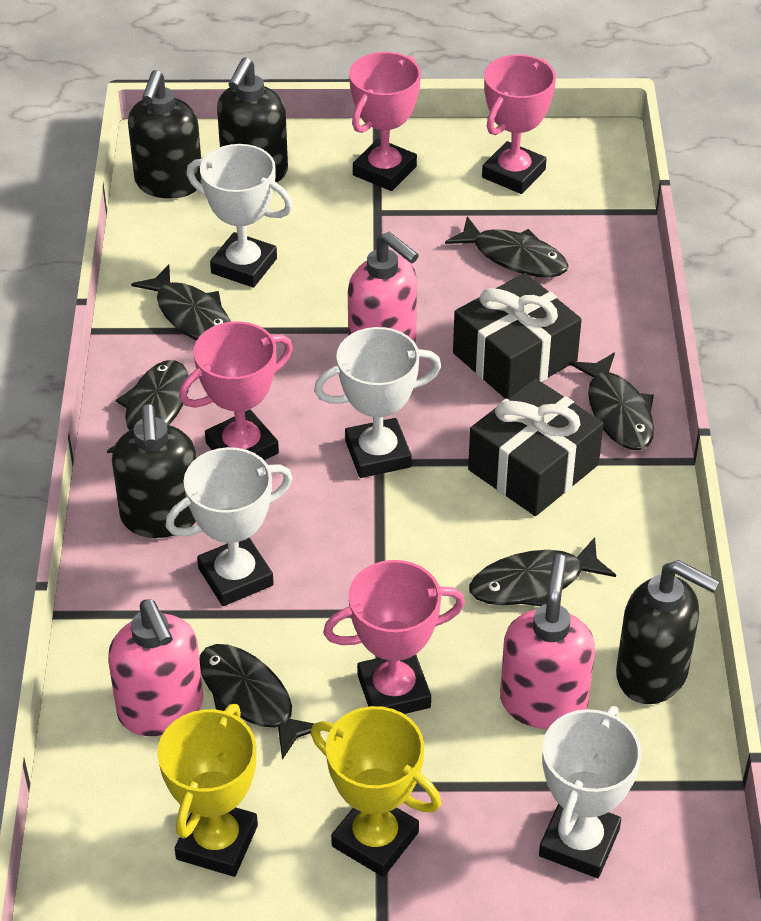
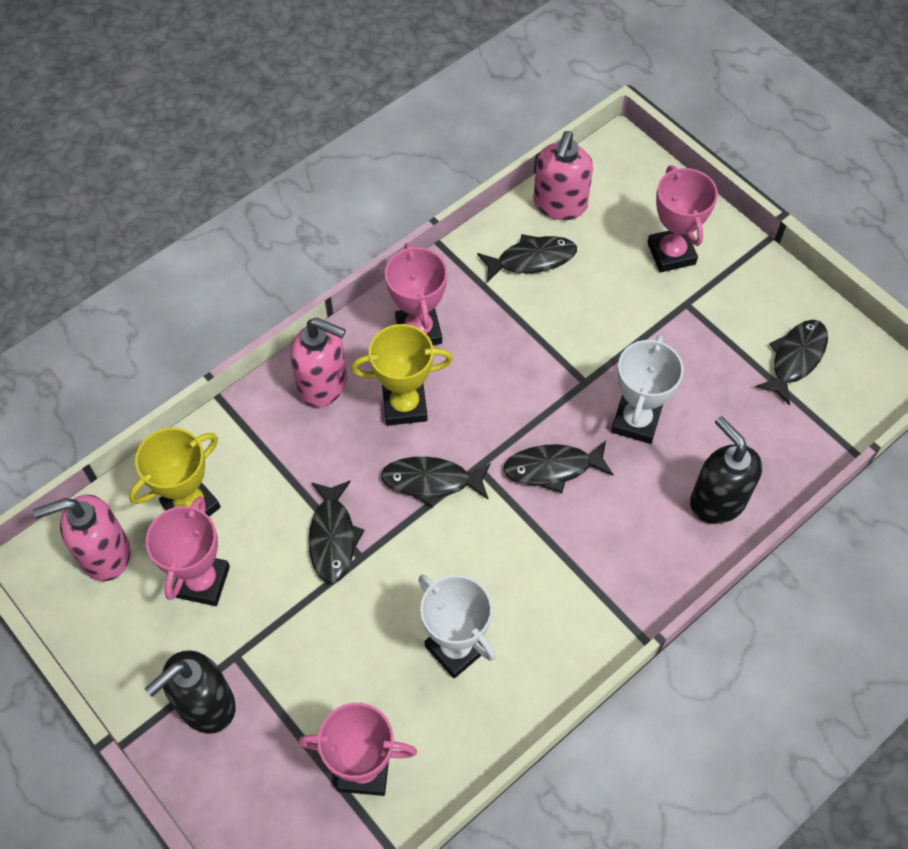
black fish: [107,360,189,453] [131,264,231,341] [199,644,314,760] [445,216,569,277] [469,537,616,606] [570,352,654,450] = 6 -> [309,480,365,584] [381,457,490,508] [477,234,577,282] [503,441,614,493] [756,320,828,406] = 5
black gift: [453,273,582,399] [468,378,604,516] = 2 -> none = 0
black soap dispenser: [112,404,196,538] [128,70,202,199] [217,57,288,182] [616,560,720,704] = 4 -> [145,650,236,734] [690,416,762,524] = 2
white trophy: [165,447,292,606] [187,144,293,288] [314,327,441,478] [539,706,641,878] = 4 -> [418,575,496,678] [611,335,684,444] = 2

